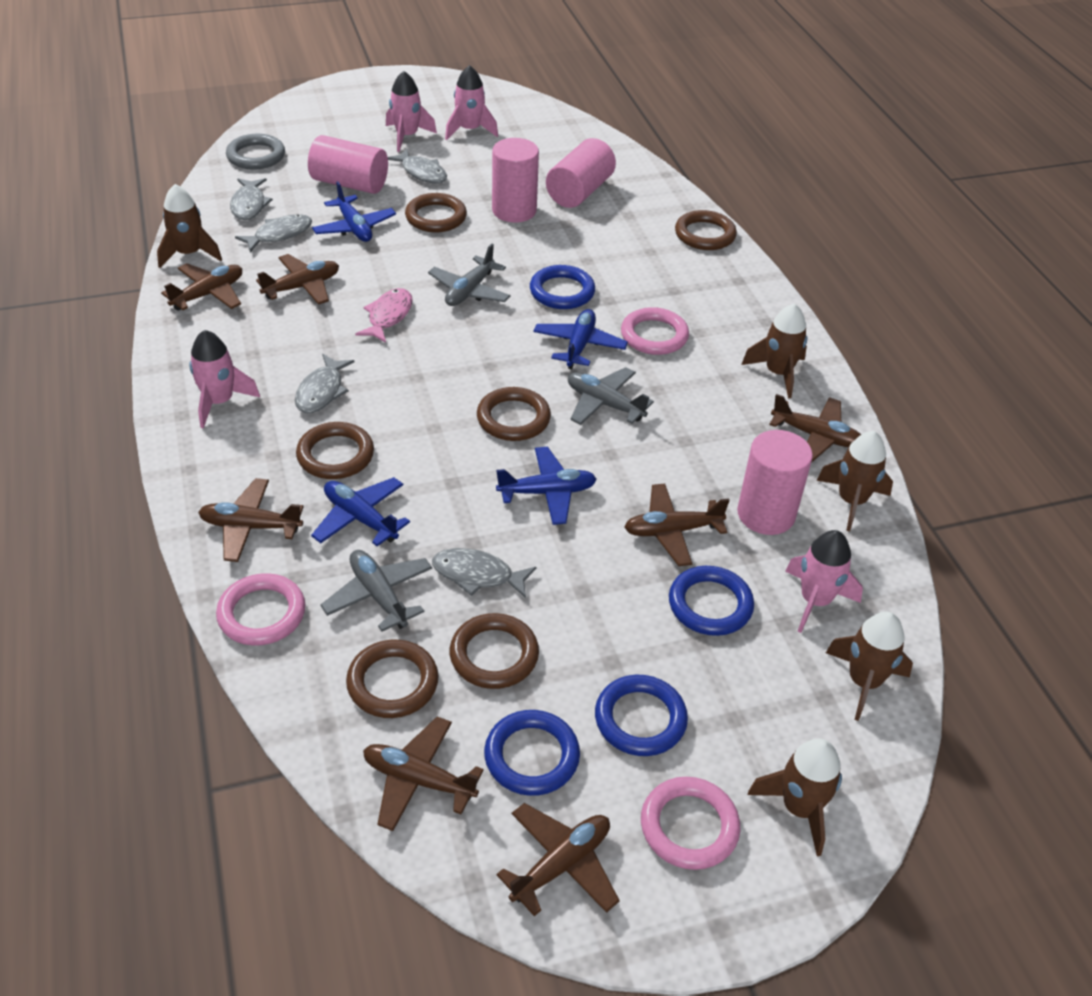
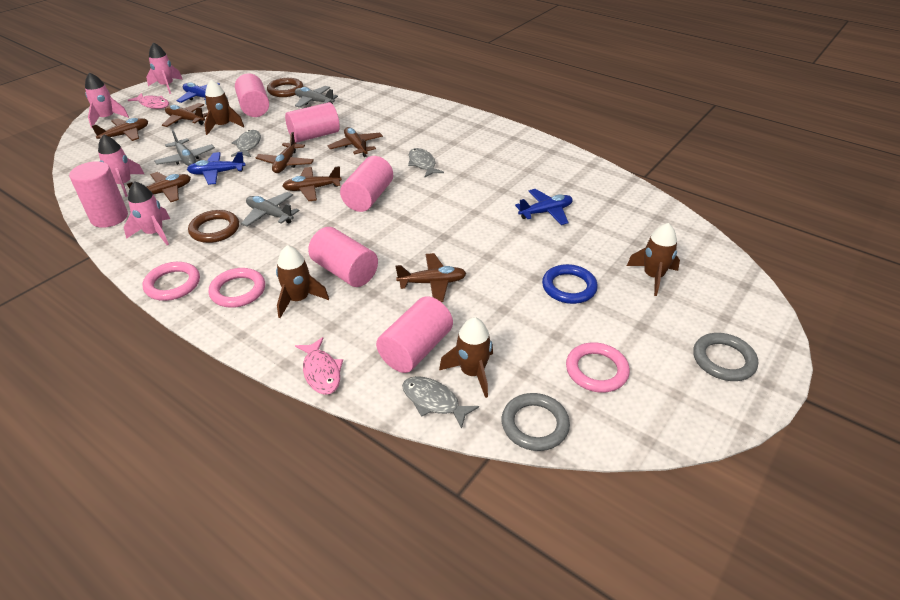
blue plane: [311,477,410,546] [312,182,396,242] [496,447,597,525] [533,309,628,369] = 4 -> [176,82,220,103] [187,152,246,185] [515,189,573,225] = 3
blue ring: [484,710,580,796] [530,265,595,309] [595,675,688,756] [669,566,754,636] = 4 -> [542,264,598,304] = 1
brown ring: [296,422,374,479] [346,639,439,718] [405,193,467,232] [450,613,539,689] [477,387,551,441] [675,210,737,250] = 6 -> [188,210,239,243] [267,78,304,97] = 2
brown rocket: [157,184,222,268] [741,303,808,398] [748,738,842,856] [816,431,893,532] [826,612,913,721] = 5 -> [204,80,244,135] [276,245,329,318] [439,317,493,398] [627,223,680,296] = 4
grey fish: [230,178,273,220] [235,214,312,252] [295,354,354,413] [388,149,447,184] [432,548,537,598] = 5 -> [231,130,261,157] [402,376,479,429] [408,148,444,177] = 3
grey ring: [226,134,285,170] = 1 -> [502,393,570,451] [693,333,758,381] = 2
pink cylinder: [308,135,388,194] [492,138,539,223] [546,138,616,208] [737,430,813,535] = 4 -> [69,161,128,228] [235,73,269,117] [285,102,340,143] [308,227,378,287] [340,156,393,212] [376,296,453,373] = 6
pink fish: [355,288,413,343] = 1 -> [128,93,169,109] [295,337,343,395] = 2

